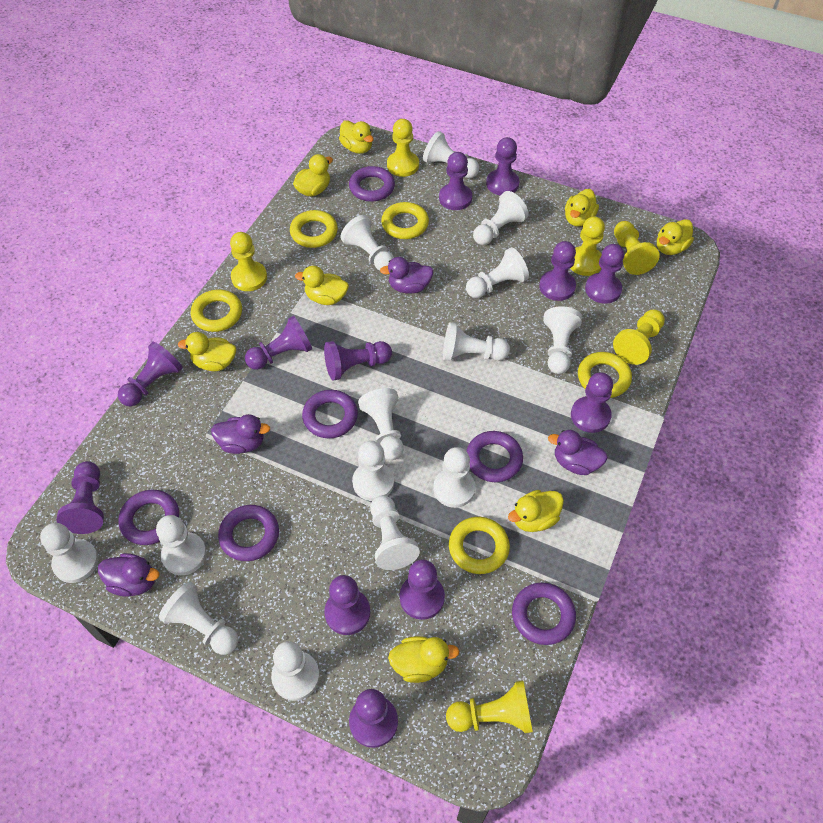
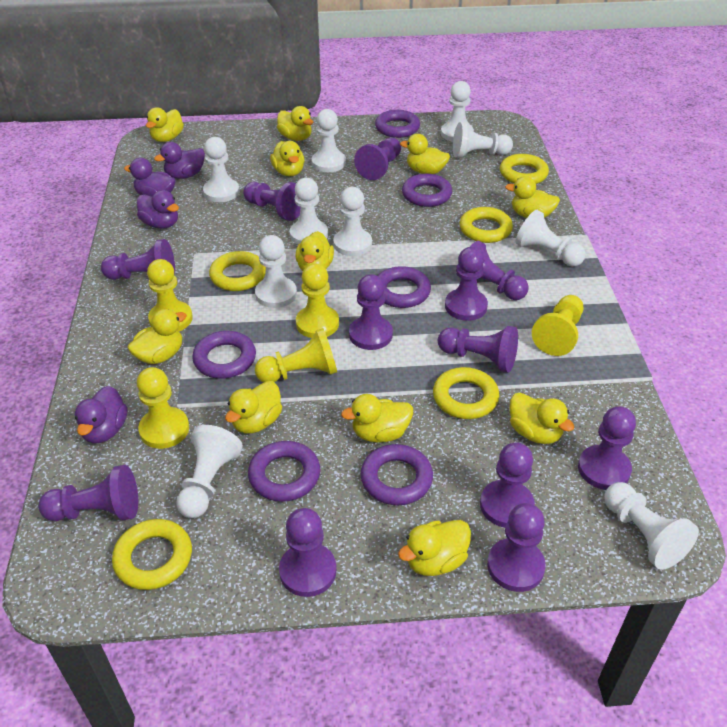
white pawn: [40,523,98,583] [156,515,206,575] [159,582,238,655] [271,641,320,701] [340,215,394,271] [352,441,394,501] [358,388,403,460] [370,495,420,570] [423,131,479,178] [433,447,476,508] [443,322,510,361] [466,247,529,298] [473,191,528,245] [543,306,582,374] = 14 -> [176,425,243,518] [203,137,240,202] [255,235,297,308] [290,178,328,245] [312,109,346,172] [333,187,372,256] [441,81,474,142] [453,122,513,158] [516,210,585,267] [604,482,699,570] = 10
yellow duck: [178,332,236,371] [293,154,333,197] [295,266,349,305] [339,120,374,154] [388,636,460,683] [508,490,564,532] [565,189,599,227] [657,219,694,255] = 8 -> [127,309,187,364] [146,107,184,142] [225,381,282,433] [270,141,304,176] [277,106,313,141] [296,231,334,271] [341,394,413,443] [398,520,471,576] [400,134,450,174] [505,176,560,218] [510,393,575,444] = 11
yellow pawn: [230,232,267,291] [387,119,419,177] [446,681,533,733] [570,216,605,276] [613,309,665,365] [614,221,660,275] = 6 -> [137,367,189,449] [147,259,193,331] [255,328,337,382] [296,264,339,338] [532,295,583,356] = 5

